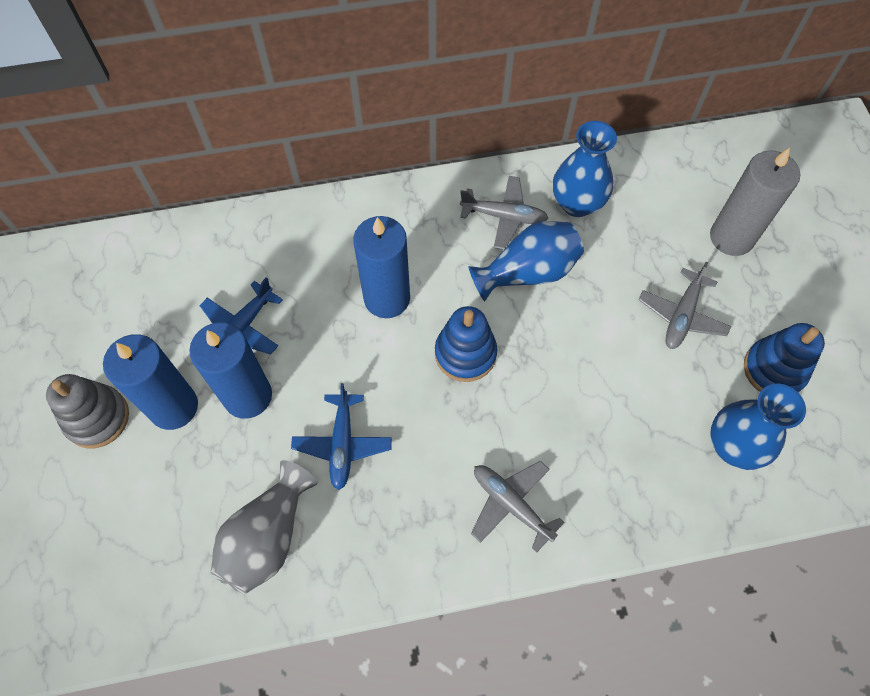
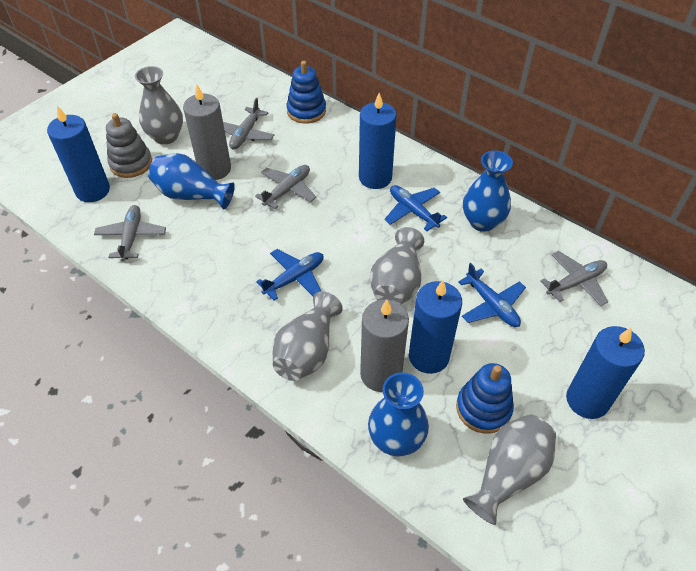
blue candle: [103,334,198,430] [189,322,272,419] [353,216,410,318] = 3 -> [47,106,110,202] [359,93,397,189] [409,280,462,374] [566,326,645,419] = 4
blue plane: [200,277,283,354] [291,383,392,490] = 2 -> [256,249,324,301] [384,185,447,231] [458,263,526,327] = 3
grey candle: [710,148,800,256] = 1 -> [183,84,231,180] [360,299,409,392] = 2
grey plane: [460,176,549,250] [471,461,564,553] [638,262,731,349] = 3 -> [94,205,166,261] [223,98,275,150] [255,165,316,209] [540,251,608,306] = 4
grey vase: [211,460,318,594] = 1 -> [135,66,183,145] [272,291,343,381] [370,227,424,304] [463,414,556,525] = 4

